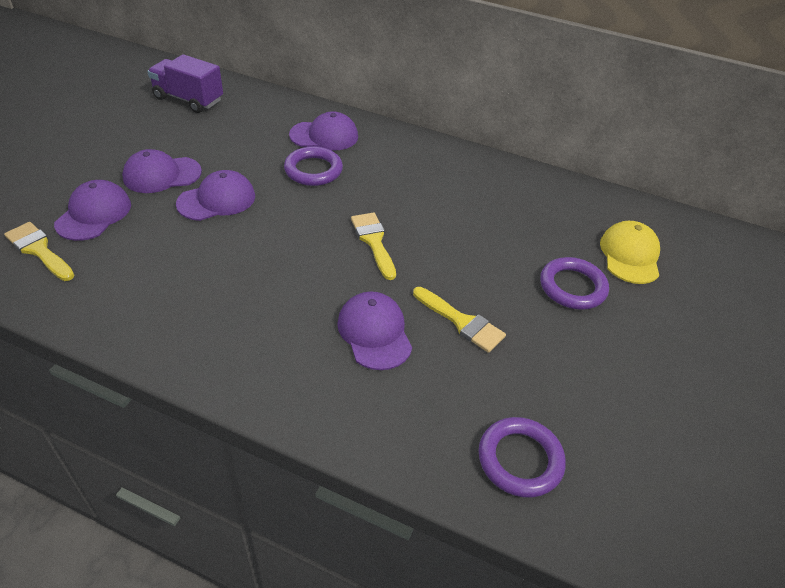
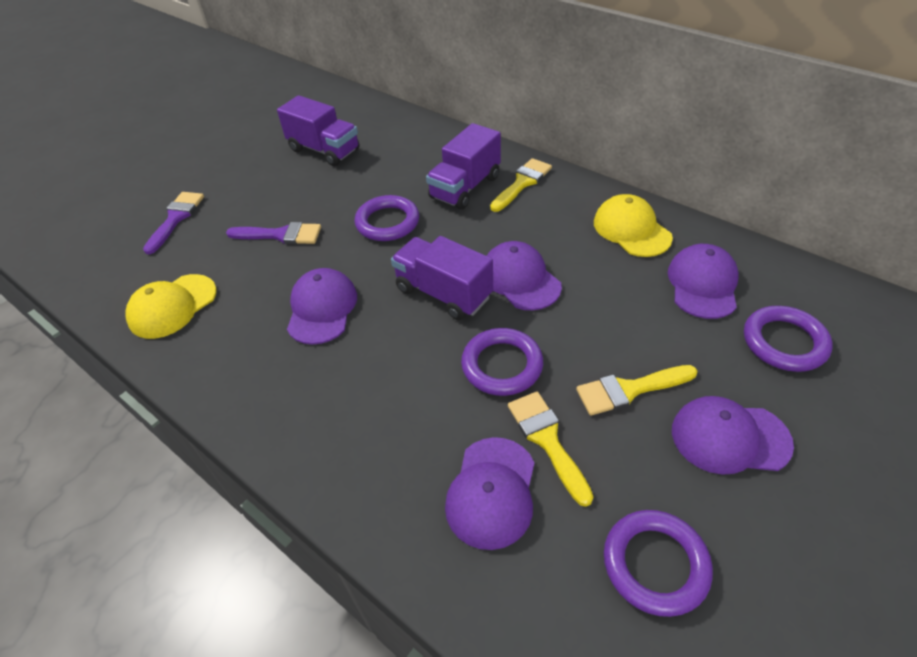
purple brush: none = 0 -> [143,192,204,254] [226,222,321,244] = 2
purple ring: [284,146,343,186] [478,417,566,498] [540,257,609,310] = 3 -> [354,195,419,241] [461,328,543,396] [604,510,713,617] [744,306,833,372] = 4
purple truck: [147,54,223,113] = 1 -> [277,95,359,166] [391,236,493,320] [426,123,501,210] = 3
yellow cap: [600,221,660,284] = 1 -> [126,274,217,339] [594,194,673,257] = 2

